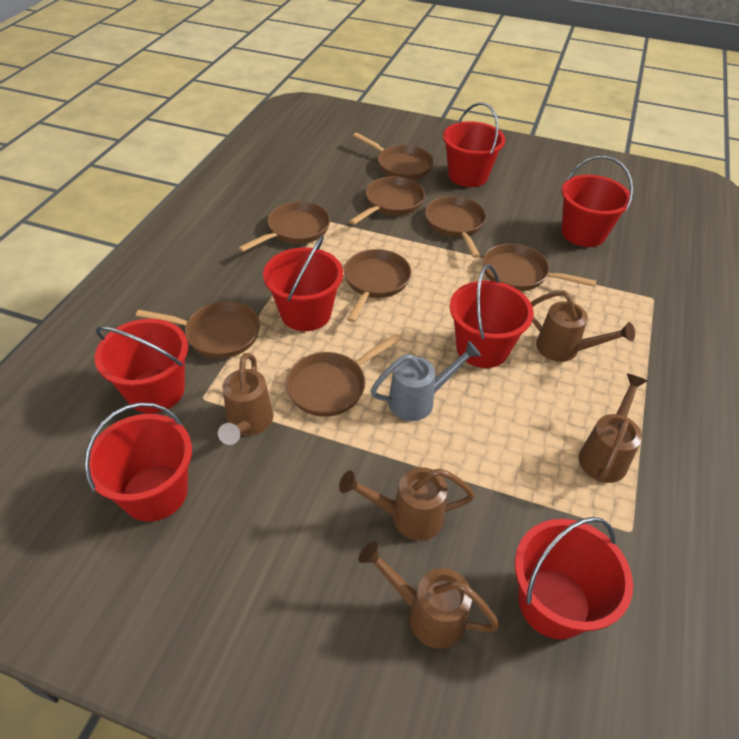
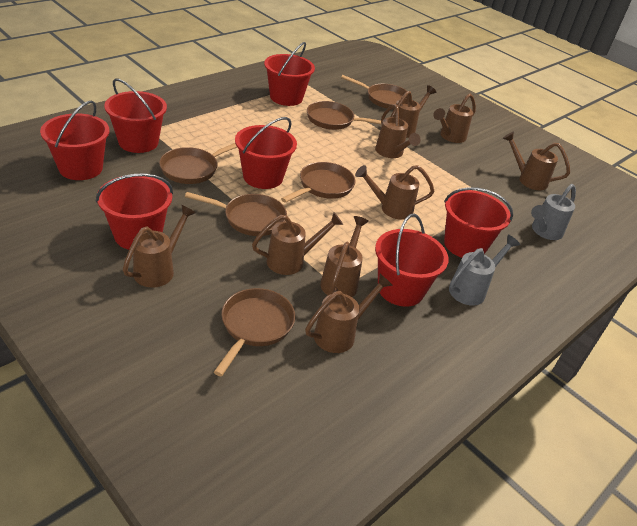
brown pan: [136,301,260,358] [238,201,330,252] [286,334,401,417] [344,249,411,322] [349,176,425,225] [353,133,434,180] [425,196,486,258] [483,244,596,291] = 8 -> [159,143,237,184] [185,192,287,236] [214,288,295,376] [281,162,356,203] [307,101,382,130] [341,75,409,110] = 6
brown watering can: [218,353,273,445] [339,467,475,541] [359,541,500,649] [531,290,635,362] [579,374,647,483] = 5 -> [123,205,196,288] [252,212,343,275] [305,274,393,353] [320,216,369,297] [355,165,434,220] [375,104,421,158] [391,85,436,138] [433,93,476,143] [503,131,570,190] = 9
grey watering can: [370,341,481,421] = 1 -> [449,235,520,305] [531,184,576,240] = 2

